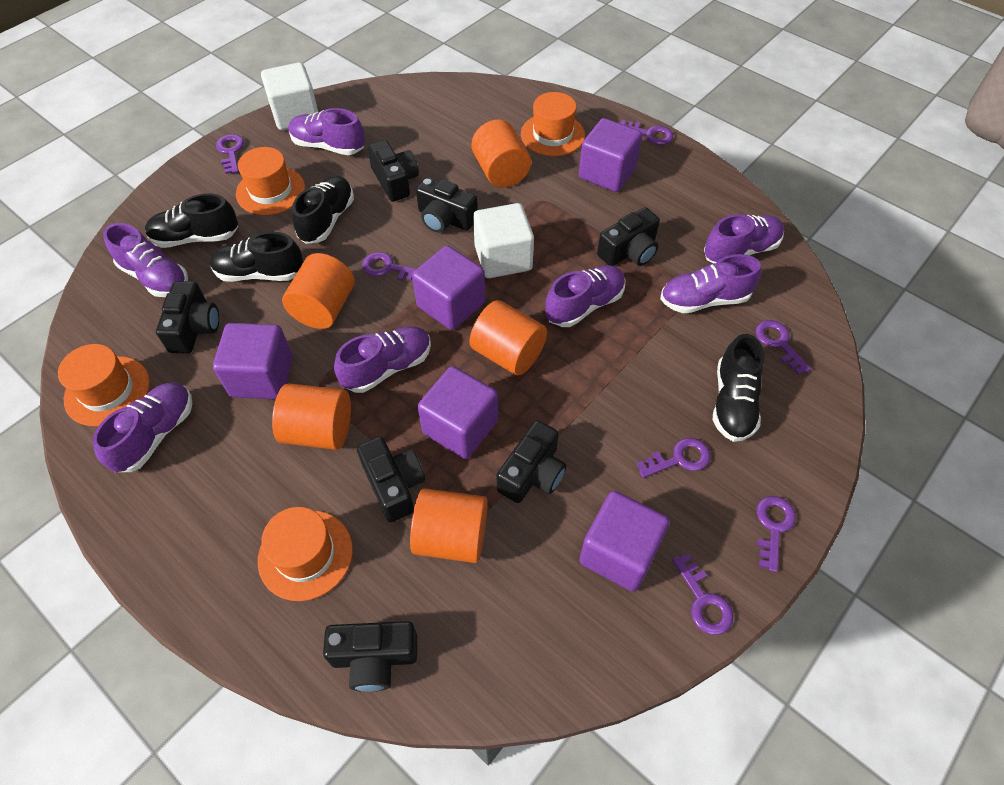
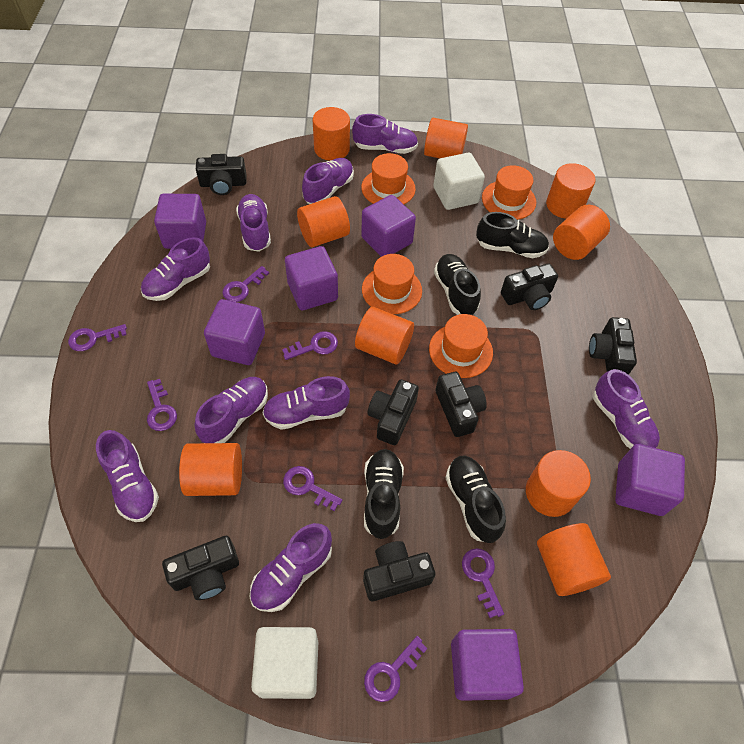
orange cylinder: [272,383,351,450] [282,253,355,329] [410,488,488,563] [469,300,547,375] [471,120,531,188] = 5 -> [179,443,242,496] [297,196,350,247] [313,107,350,161] [355,307,414,364] [424,118,468,158] [526,450,591,517] [537,523,611,596] [546,163,595,219] [553,205,610,260] = 9
purple cube: [213,323,293,399] [412,245,485,330] [418,366,498,459] [579,118,642,192] [579,491,670,592] = 5 -> [154,194,206,249] [204,299,265,365] [285,246,338,310] [361,195,416,257] [451,629,524,701] [615,444,685,516] = 6
purple shoe: [92,382,193,472] [103,223,188,297] [288,108,365,155] [334,326,431,393] [545,265,625,327] [660,254,761,313] [704,214,784,263] = 7 -> [96,430,159,522] [141,237,210,301] [195,377,268,443] [236,194,271,252] [250,523,332,612] [262,376,350,430] [302,158,354,204] [352,114,418,154] [593,369,660,449] = 9

